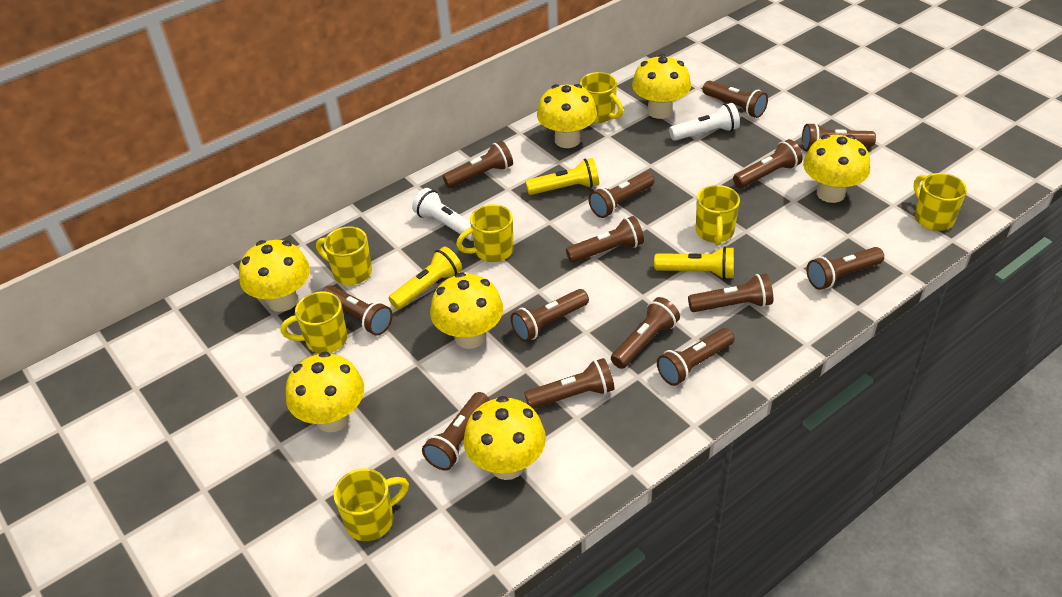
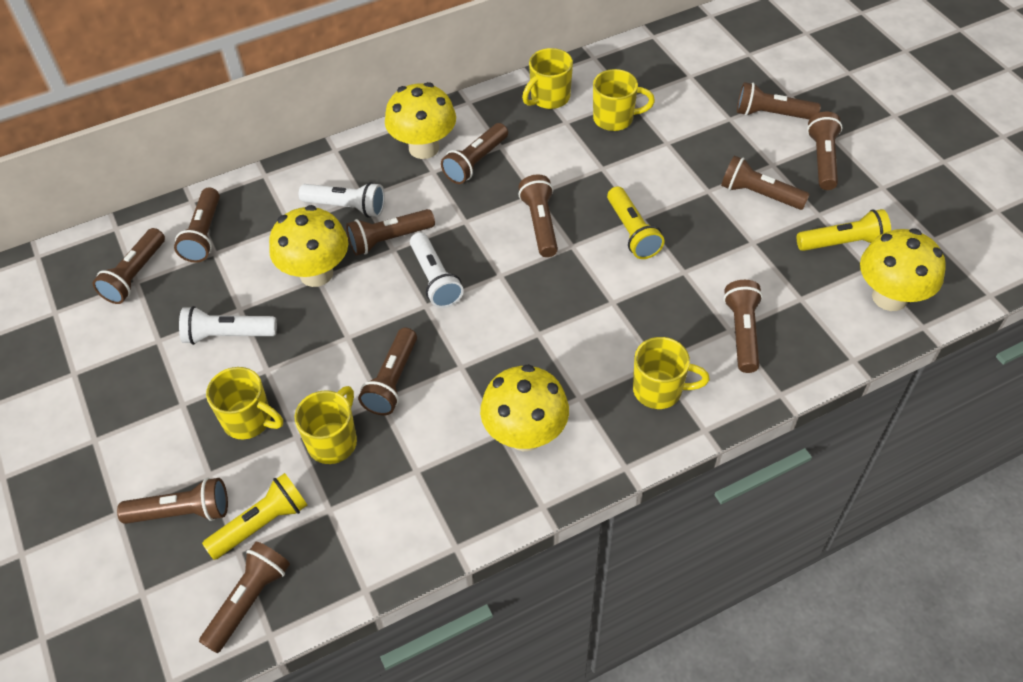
brown flashlight: [323,285,393,336] [422,392,490,471] [443,141,513,188] [511,289,589,342] [524,358,615,409] [566,216,644,263] [589,172,654,218] [611,297,680,369] [657,328,735,386] [688,274,773,312] [703,81,768,118] [733,139,803,188] [802,123,876,151] [807,247,884,290] = 14 -> [93,228,165,304] [117,478,228,524] [174,188,220,263] [199,542,290,653] [346,209,435,256] [358,328,417,415] [441,123,508,184] [518,174,558,257] [721,156,810,210] [724,280,763,373] [737,82,821,119] [807,112,843,190] = 12
white flashlight: [412,188,473,241] [669,103,740,141] = 2 -> [179,306,277,345] [299,182,385,218] [410,232,464,308] = 3
yellow mug: [281,291,347,354] [316,226,372,285] [334,468,409,541] [456,204,513,262] [580,72,623,123] [696,185,740,246] [914,173,967,231] = 7 -> [206,367,283,439] [295,386,357,464] [522,48,573,109] [593,69,655,131] [633,337,710,409] = 5
yellow mushroom: [239,240,310,312] [286,352,364,432] [430,272,503,349] [463,396,546,480] [537,84,597,148] [632,54,691,119] [803,134,870,203] = 7 -> [269,205,348,287] [385,82,456,159] [480,364,569,451] [860,228,946,311] = 4

